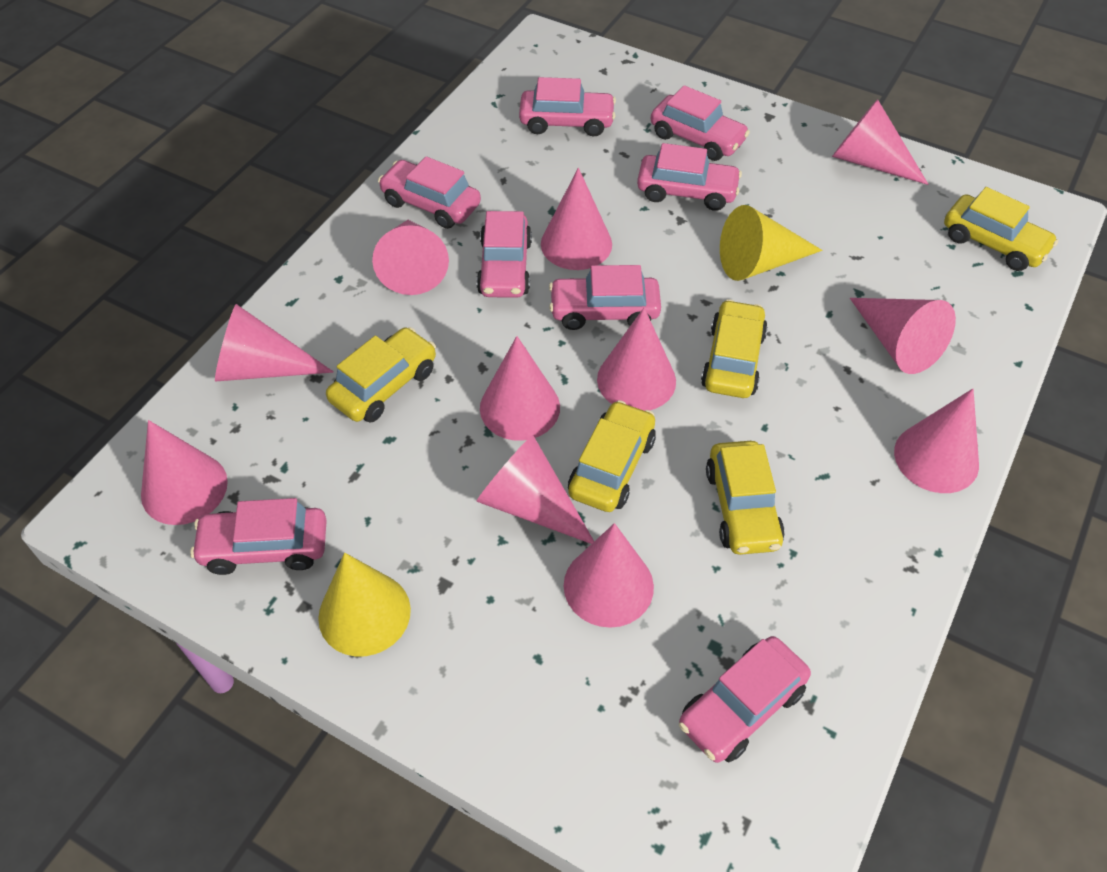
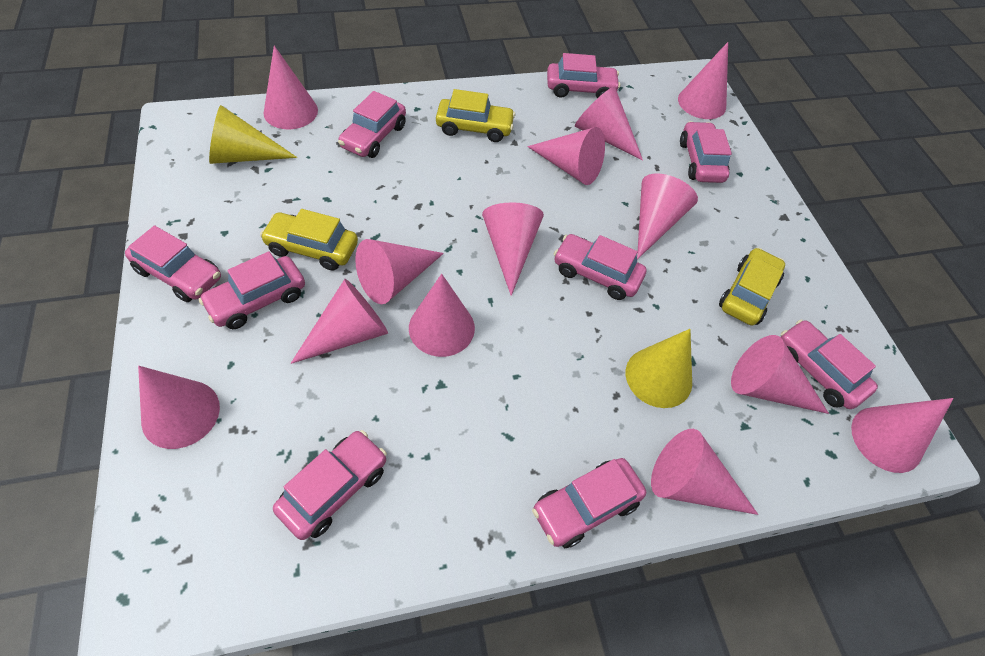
pink car: [190,498,327,575] [378,156,481,229] [477,211,532,298] [519,77,616,137] [549,265,661,330] [637,143,742,211] [651,85,750,161] [679,636,811,763] = 8 -> [125,225,221,302] [199,251,305,329] [273,430,387,540] [338,91,406,158] [532,458,646,548] [547,53,620,98] [554,234,647,300] [680,121,732,183] [781,319,878,409] = 9
pink cone: [141,420,228,525] [215,304,334,382] [372,220,449,295] [476,435,594,544] [480,336,560,441] [541,168,612,270] [564,523,654,628] [597,308,676,411] [832,99,929,185] [850,298,956,374] [894,389,979,493] = 11 -> [138,366,220,449] [264,46,318,129] [291,279,388,364] [355,239,444,304] [409,274,475,357] [482,202,544,296] [527,127,605,185] [575,87,643,161] [637,174,698,259] [651,429,758,515] [678,42,728,119] [731,335,829,414] [851,398,954,473] = 13
yellow car: [326,327,436,423] [568,400,656,512] [701,299,768,398] [706,441,785,555] [944,187,1058,271] = 5 -> [260,209,358,271] [436,89,515,142] [719,248,785,325] = 3

